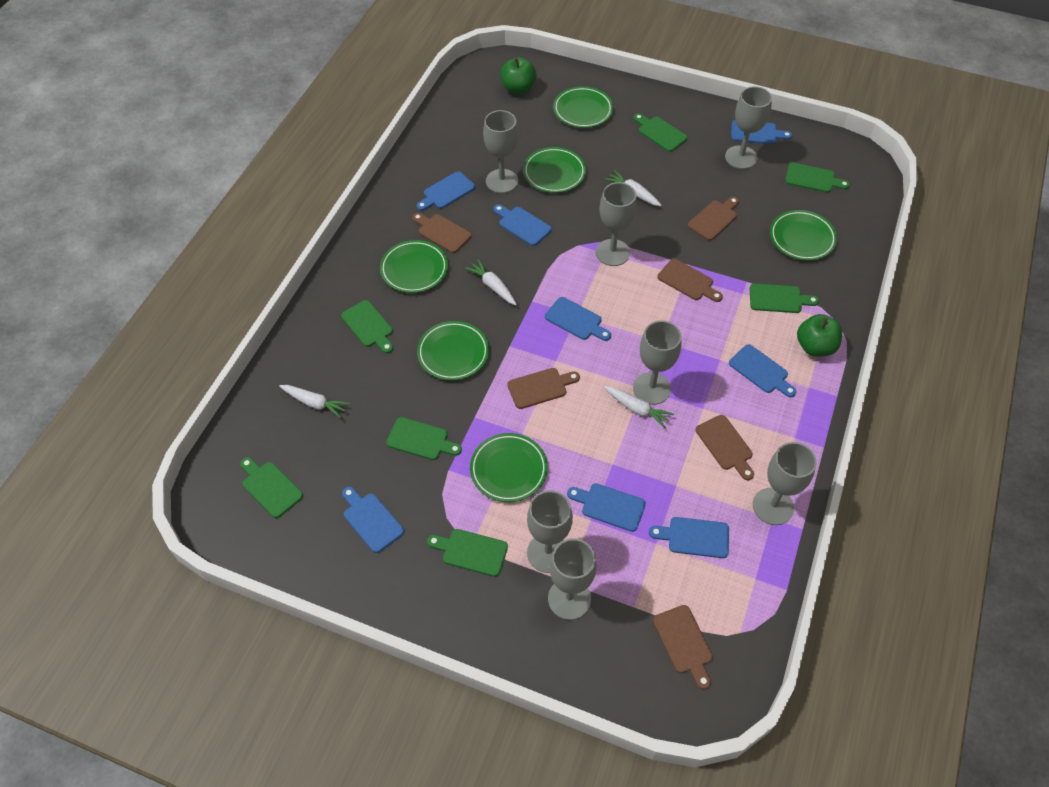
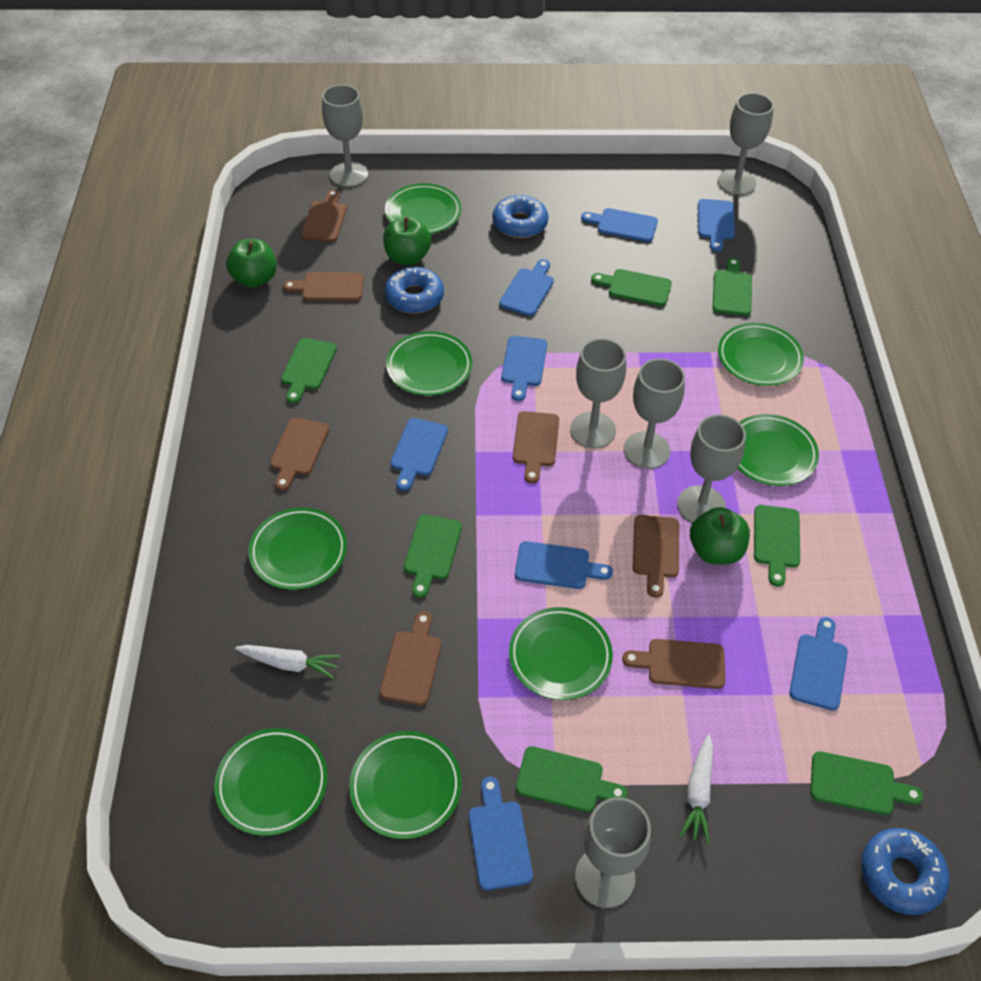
blue donut: none = 0 -> [385,267,444,314] [492,195,548,238] [861,828,950,915] = 3
brown cutting board: [412,213,472,253] [507,368,580,409] [653,605,713,690] [657,259,723,302] [688,197,739,241] [696,415,754,480] = 6 -> [270,417,329,491] [283,272,364,301] [301,189,347,242] [380,612,441,706] [513,411,559,484] [622,639,725,689] [633,515,679,598] = 7
green apple: [501,57,537,94] [797,314,842,357] = 2 -> [226,239,277,288] [383,217,431,265] [690,507,750,565] = 3
green plate: [380,240,448,293] [417,321,489,380] [470,433,548,502] [523,147,586,193] [553,86,613,128] [770,210,837,261] = 6 -> [214,728,328,836] [248,507,347,590] [349,731,462,839] [385,183,461,234] [386,331,472,396] [509,607,613,700] [718,323,804,386] [738,414,819,486] = 8
grey goblet: [483,110,518,193] [527,490,573,573] [548,538,597,620] [596,182,637,266] [633,320,682,405] [725,86,772,169] [753,442,817,525] = 7 -> [322,85,368,187] [570,338,626,448] [575,797,651,908] [624,358,685,469] [677,414,746,523] [718,93,774,195] = 6
white carrot: [279,385,350,418] [465,259,517,305] [603,386,674,428] [605,170,662,206] = 4 -> [235,645,341,679] [679,734,713,844] = 2

